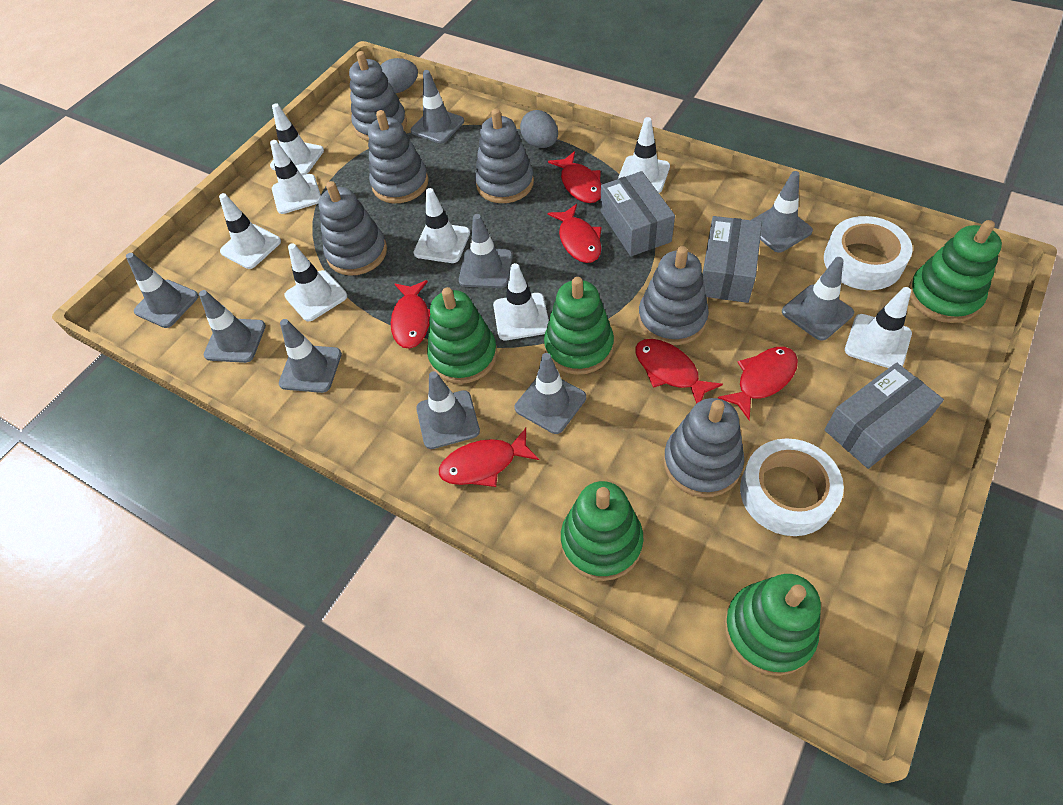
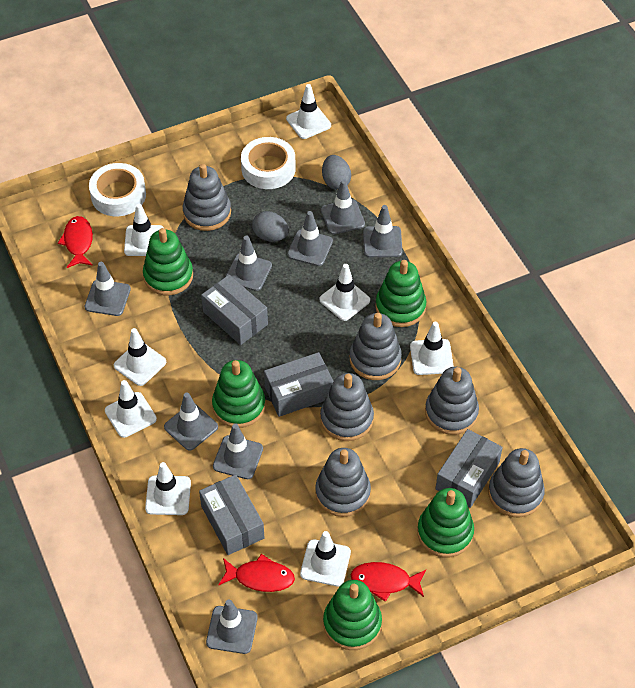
grey box: [601,171,675,256] [703,216,762,303] [824,363,944,469] = 3 -> [199,474,264,555] [201,275,268,345] [264,352,333,417] [436,429,503,508] = 4
grey traffic cone: [126,253,199,328] [199,290,266,363] [279,319,342,393] [411,70,464,144] [416,371,480,449] [459,214,513,288] [515,353,586,434] [752,171,813,253] [782,257,854,341] = 9 -> [85,262,131,316] [164,392,218,450] [206,599,258,654] [213,423,263,479] [225,236,272,291] [287,211,333,266] [321,180,365,234] [363,205,402,257] = 8
red fish: [391,280,430,349] [439,428,539,487] [548,151,601,203] [548,204,602,263] [635,339,723,404] [718,347,798,420] = 6 -> [58,216,93,268] [218,554,295,592] [350,562,426,602] = 3

